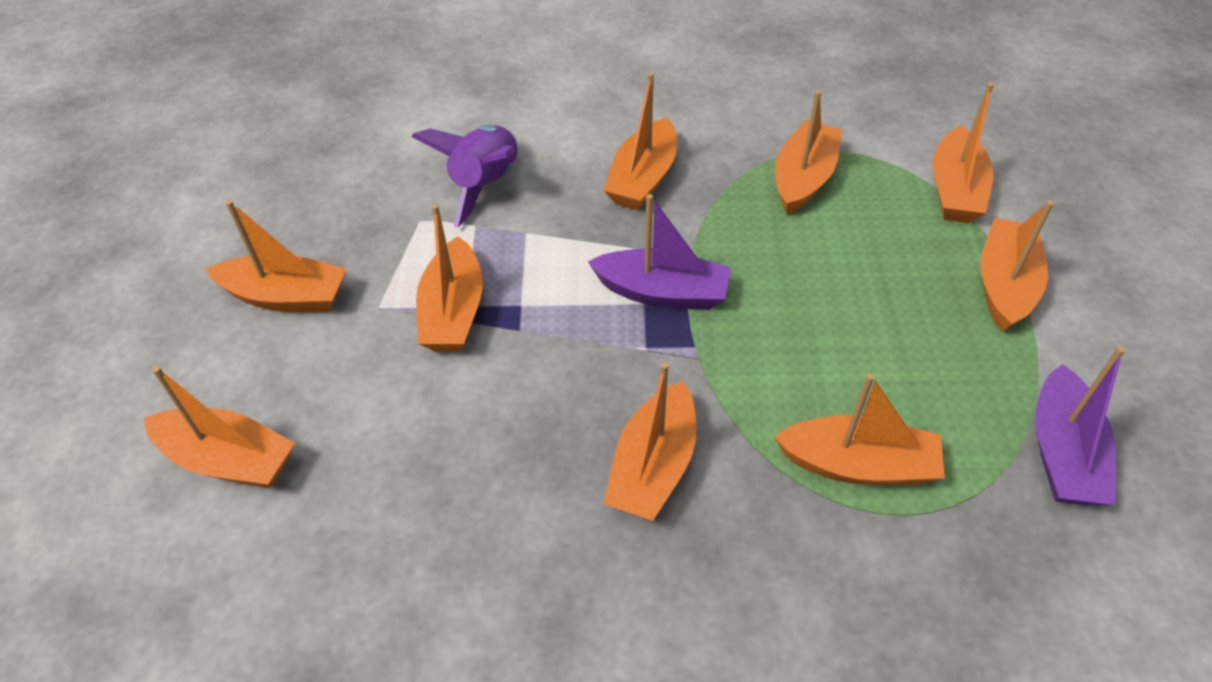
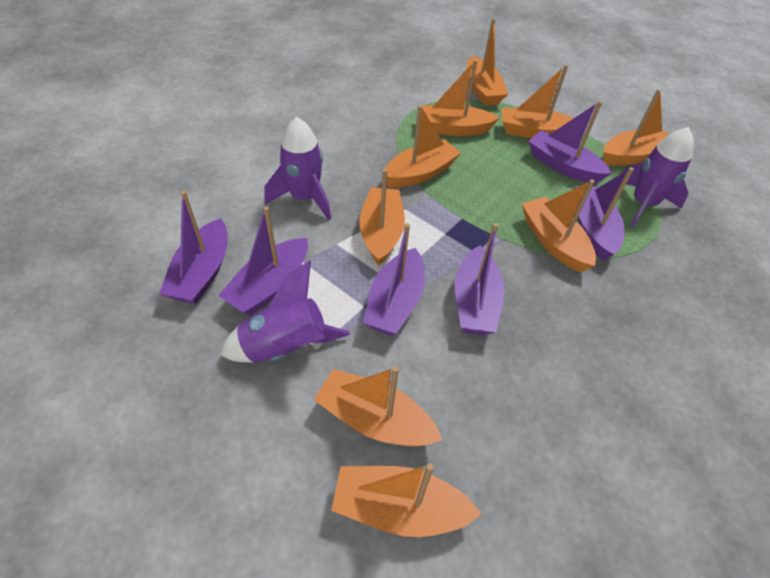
purple boat: [588,194,731,310] [1035,346,1125,506] = 2 -> [159,191,227,304] [218,206,308,316] [363,223,425,336] [455,223,504,335] [528,101,612,184] [576,167,634,261] = 6
purple rocket: [411,125,518,227] = 1 -> [220,261,350,363] [264,117,331,220] [622,127,694,227] = 3

